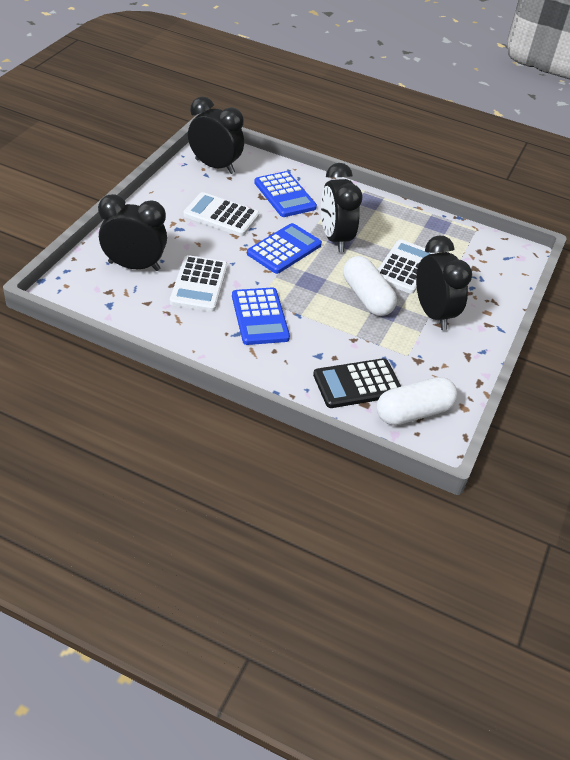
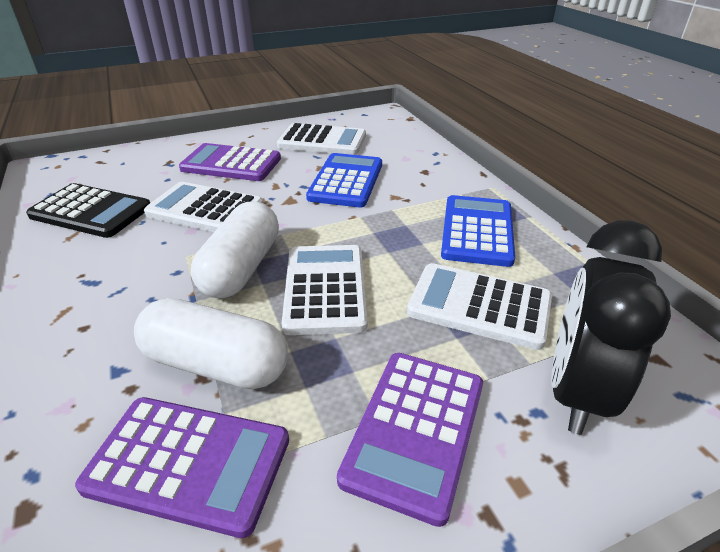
black clock: [98,194,167,271] [188,96,244,174] [321,163,362,252] [416,236,472,330] = 4 -> [551,220,671,435] = 1
blue calculator: [232,288,290,345] [247,223,322,274] [254,171,317,217] = 3 -> [306,153,382,207] [441,195,515,267] = 2
purple calculator: none = 0 -> [75,397,289,538] [179,143,281,181] [337,353,483,527] = 3
white calculator: [170,255,228,312] [183,192,260,236] [377,240,435,294] = 3 -> [144,182,263,232] [277,123,366,155] [282,245,367,335] [407,263,552,350] = 4

